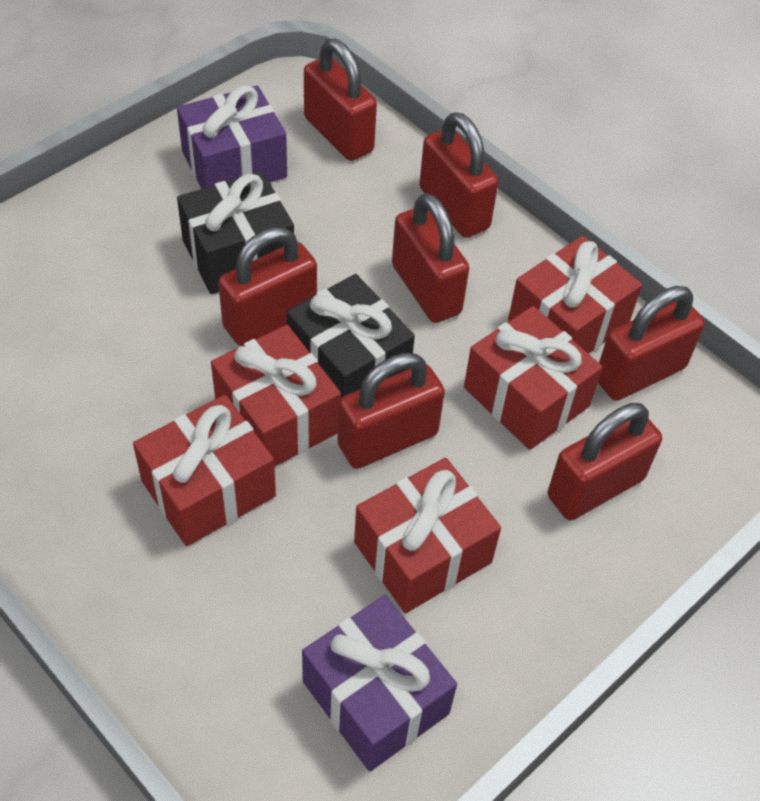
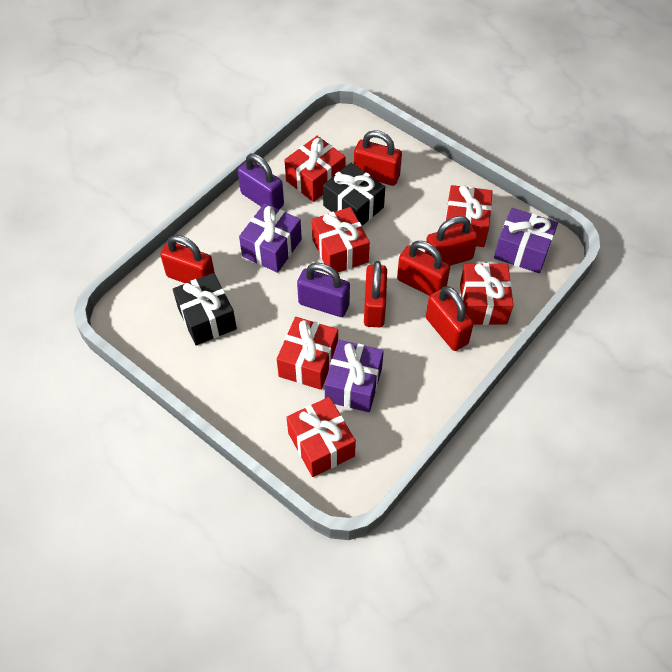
purple gift: [177,85,287,189] [302,595,457,772] = 2 -> [239,203,302,273] [324,340,384,412] [494,208,558,273] = 3
purple padlock: none = 0 -> [238,154,284,209] [297,263,350,317] = 2
red gift: [133,395,276,546] [211,325,341,467] [354,458,501,613] [464,306,603,450] [508,236,642,354] = 5 -> [277,317,338,390] [285,136,346,202] [287,397,356,477] [312,207,370,272] [445,185,493,247] [460,263,513,325] = 6
red padlock: [218,227,317,346] [304,39,377,161] [338,353,445,469] [392,193,469,323] [419,112,499,238] [548,403,662,520] [598,286,705,401] = 7 -> [160,235,215,283] [354,130,402,186] [364,261,387,327] [397,241,450,296] [425,216,478,266] [426,286,474,351] = 6

